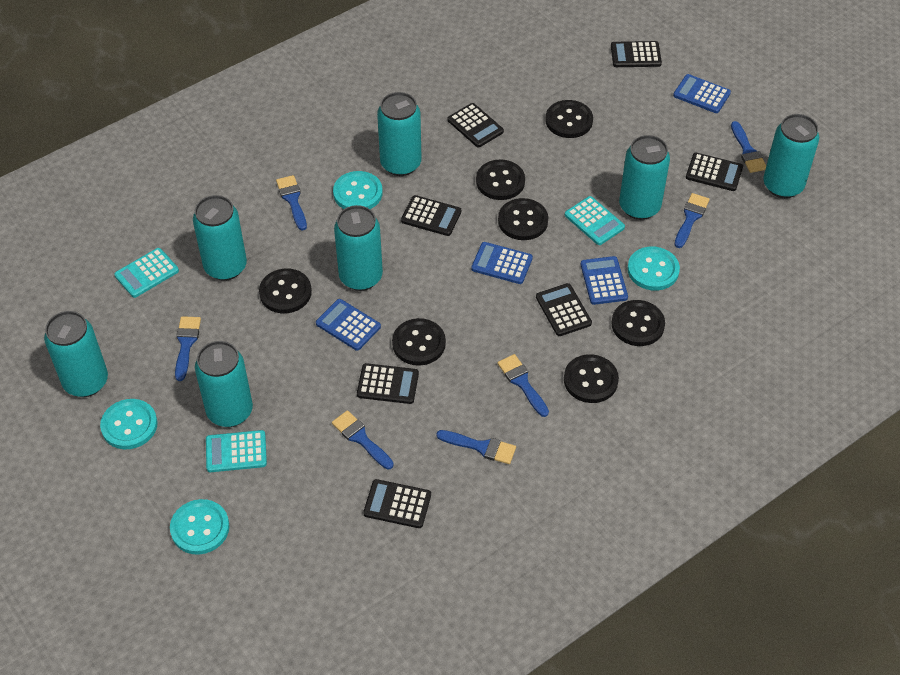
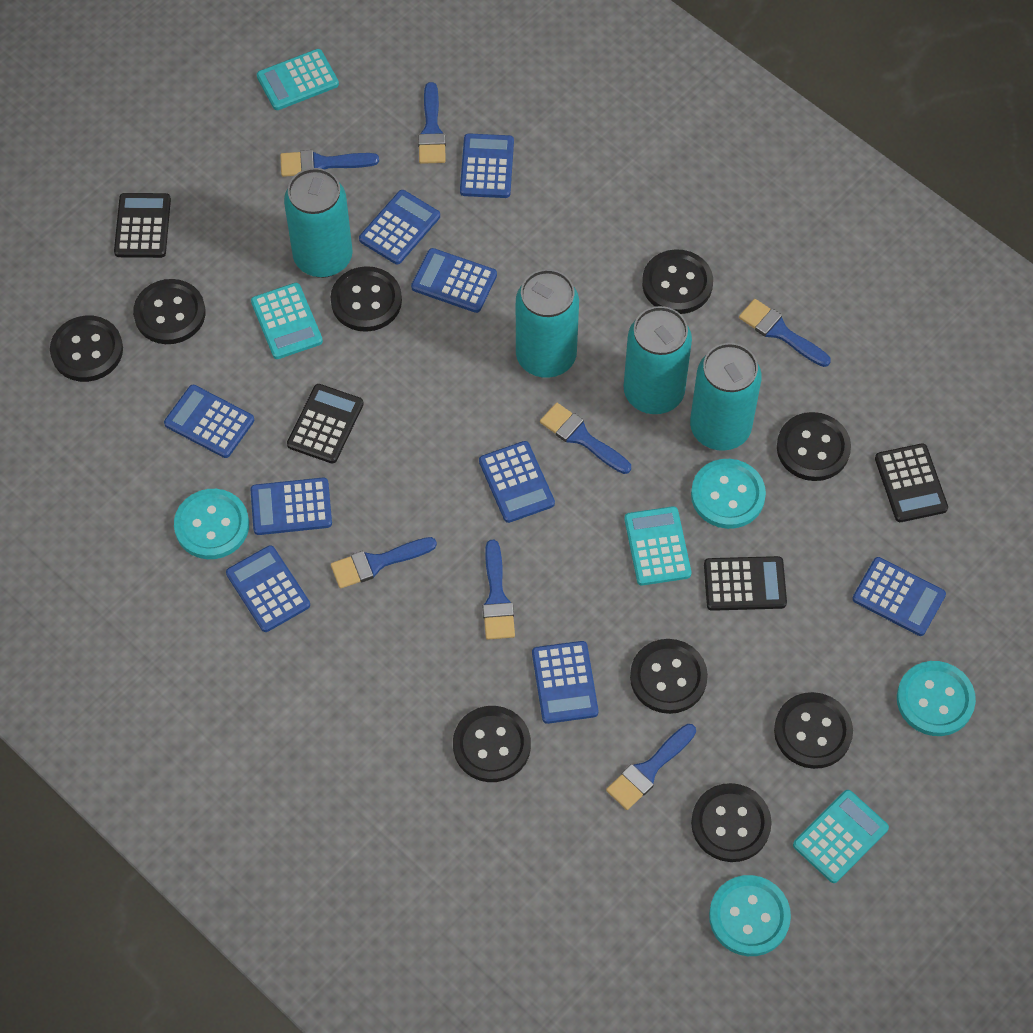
black button: [259,268,312,313] [392,318,446,366] [476,159,525,200] [498,198,548,240] [545,100,593,138] [564,354,619,403] [612,300,665,346] = 7 -> [50,316,123,382] [133,279,205,344] [330,266,402,332] [453,706,531,782] [630,639,708,714] [642,249,713,314] [691,783,772,862] [774,692,853,769] [777,412,851,481] = 9
black calculator: [357,363,419,404] [363,479,431,528] [401,195,461,236] [448,103,504,147] [536,283,592,336] [611,41,662,67] [686,153,743,191] = 7 -> [114,193,171,258] [287,384,364,464] [704,556,787,611] [875,443,948,522] = 4
blue calculator: [316,299,381,351] [471,242,533,284] [580,256,628,305] [673,74,731,113] = 4 -> [164,385,254,458] [226,545,310,632] [250,478,332,535] [359,190,440,264] [411,248,497,313] [460,133,514,198] [479,441,555,523] [532,641,598,724] [852,557,946,636] = 9
turquoise calculator: [114,248,179,298] [206,430,267,472] [565,196,625,245] = 3 -> [251,283,323,359] [257,49,339,110] [624,506,691,585] [793,790,889,883] = 4
turquoise can: [44,311,108,397] [193,195,247,281] [195,341,253,427] [334,205,383,291] [377,92,422,176] [619,135,670,220] [763,114,819,198] = 7 -> [284,168,353,278] [516,269,579,378] [624,306,692,414] [690,343,762,451] = 4

